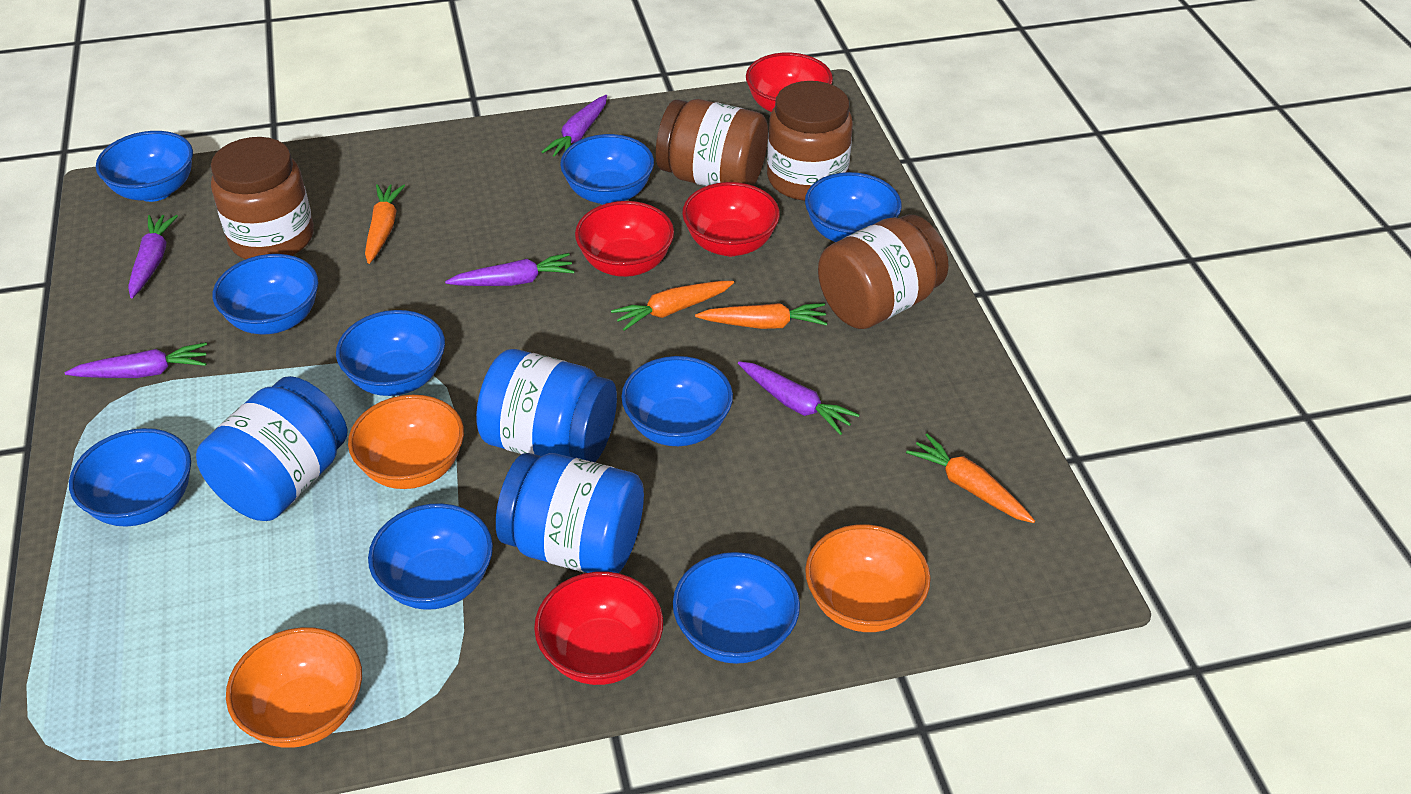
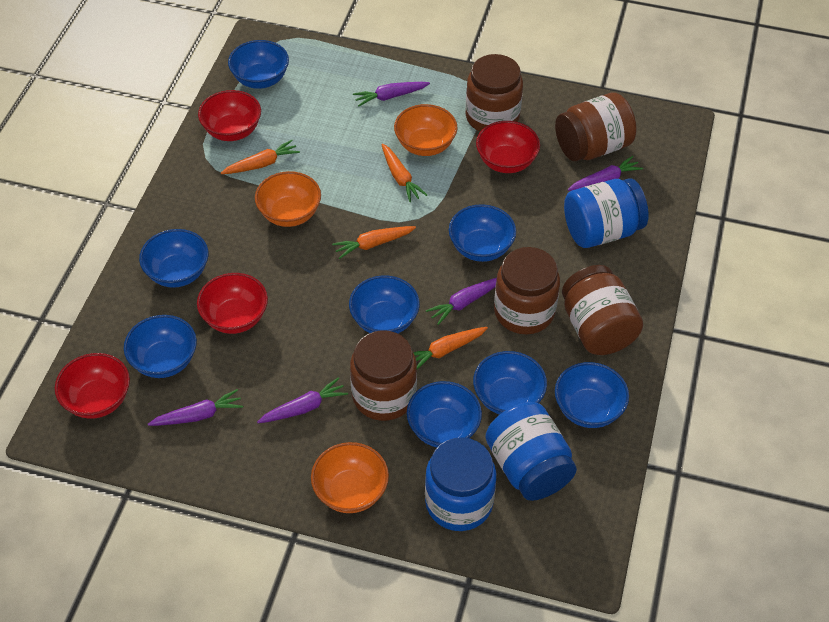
blue bowl: [69,428,191,527] [96,131,193,202] [213,254,319,334] [336,310,445,396] [368,503,493,610] [560,134,654,205] [621,356,733,446] [673,552,800,664] [805,172,902,242] = 9 -> [124,315,197,378] [139,229,209,288] [228,40,289,89] [349,275,420,334] [407,381,482,447] [449,204,516,262] [473,351,547,415] [555,362,629,428] = 8
brown jar: [211,137,314,259] [656,99,768,186] [767,81,853,201] [818,214,949,329] = 4 -> [350,330,417,421] [465,54,523,131] [494,247,560,334] [555,92,636,161] [562,265,643,355] = 5

